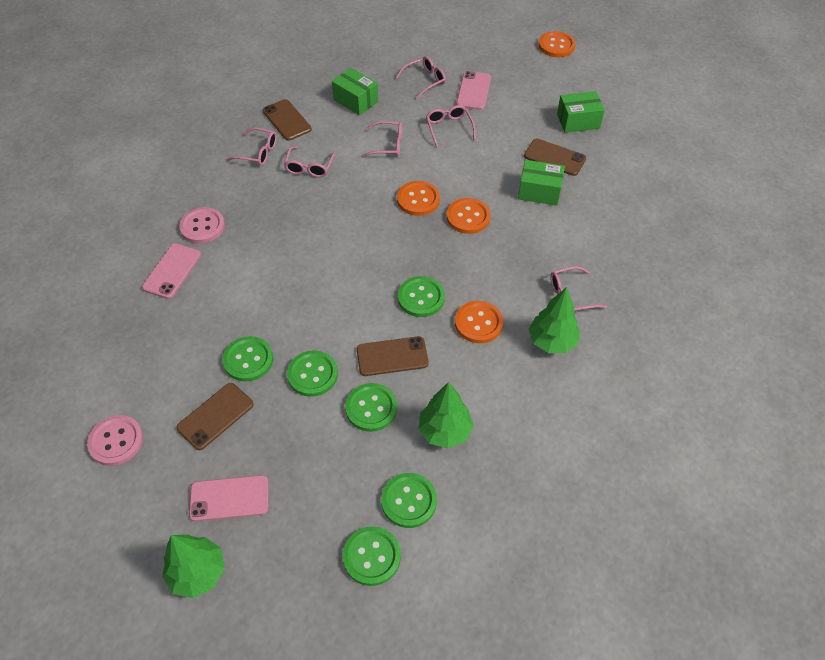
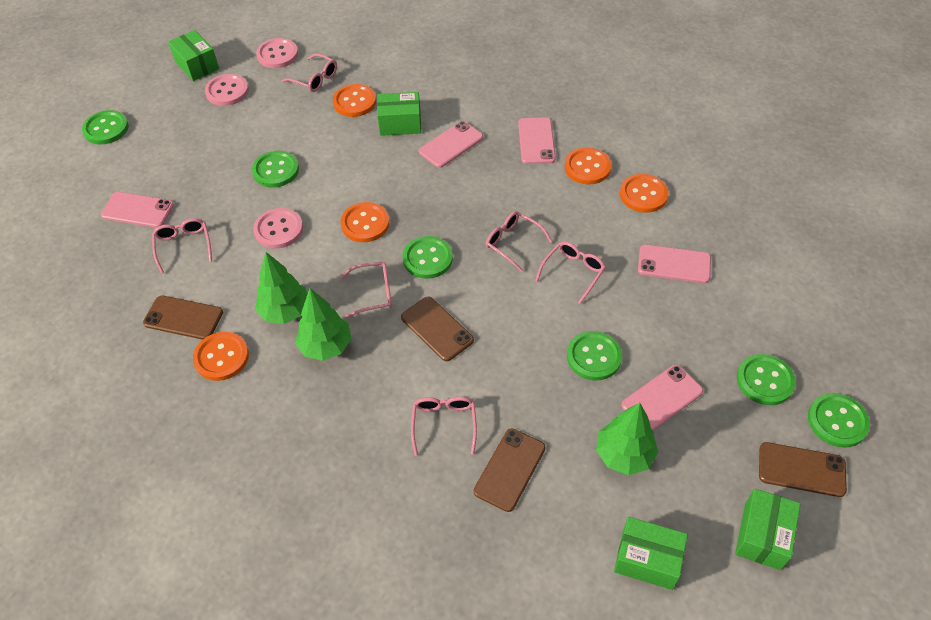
green box: [332,68,378,115] [518,160,565,206] [557,91,605,133] = 3 -> [168,30,219,81] [377,92,421,136] [614,517,688,590] [735,489,800,570] = 4
orange button: [397,181,440,216] [447,198,491,234] [455,301,503,343] [539,31,576,57] = 4 -> [193,332,249,381] [333,84,376,117] [340,202,390,242] [564,147,612,184] [620,174,669,213] = 5
pink button: [87,415,143,466] [179,207,225,244] = 2 -> [205,74,249,106] [253,208,303,249] [256,38,298,68] = 3
pink phone: [142,243,201,299] [189,475,268,521] [456,71,491,110] = 3 -> [101,192,174,228] [419,121,483,168] [518,117,556,164] [622,365,703,431] [638,245,711,283] = 5

